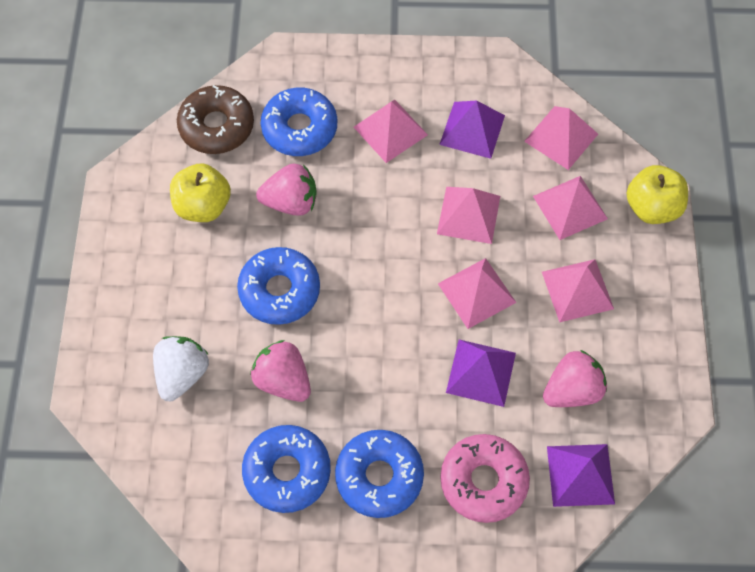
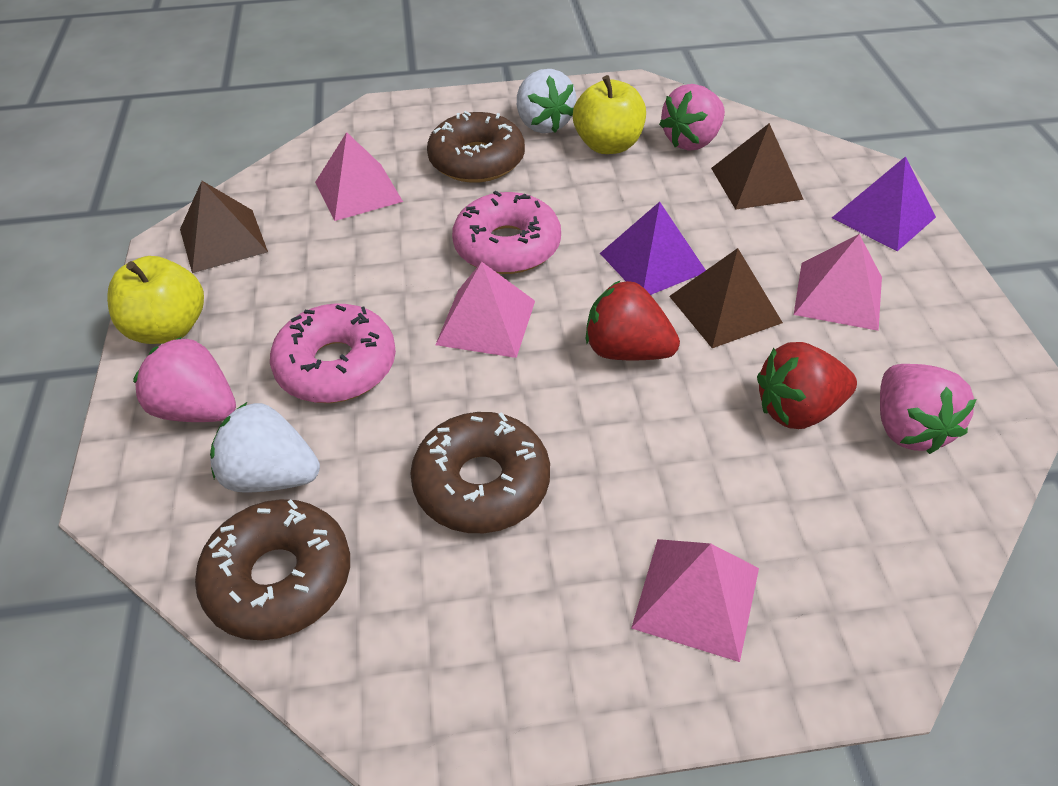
blue donut: [237,247,320,325] [242,425,331,513] [261,88,337,156] [335,430,424,518] = 4 -> none = 0
brown donut: [177,85,254,154] = 1 -> [195,499,350,640] [410,412,550,533] [427,111,525,183] = 3
brown pyramid: none = 0 -> [180,181,268,273] [669,248,783,348] [711,123,804,210] = 3
pink donut: [440,434,530,523] = 1 -> [270,304,396,403] [452,191,561,274] = 2
pink pyramid: [354,100,428,163] [437,187,500,244] [438,258,516,329] [524,106,598,170] [533,176,608,240] [542,259,614,322] = 6 -> [315,132,403,221] [435,262,535,358] [631,539,759,662] [794,234,882,331] = 4
purple pyramid: [439,100,505,159] [446,340,516,407] [547,444,615,507] = 3 -> [600,202,706,295] [832,156,936,251] = 2
red strawberry: none = 0 -> [586,281,680,360] [757,342,857,429] = 2
white strawberry: [153,336,209,401] = 1 -> [210,402,320,493] [517,69,576,133] = 2

